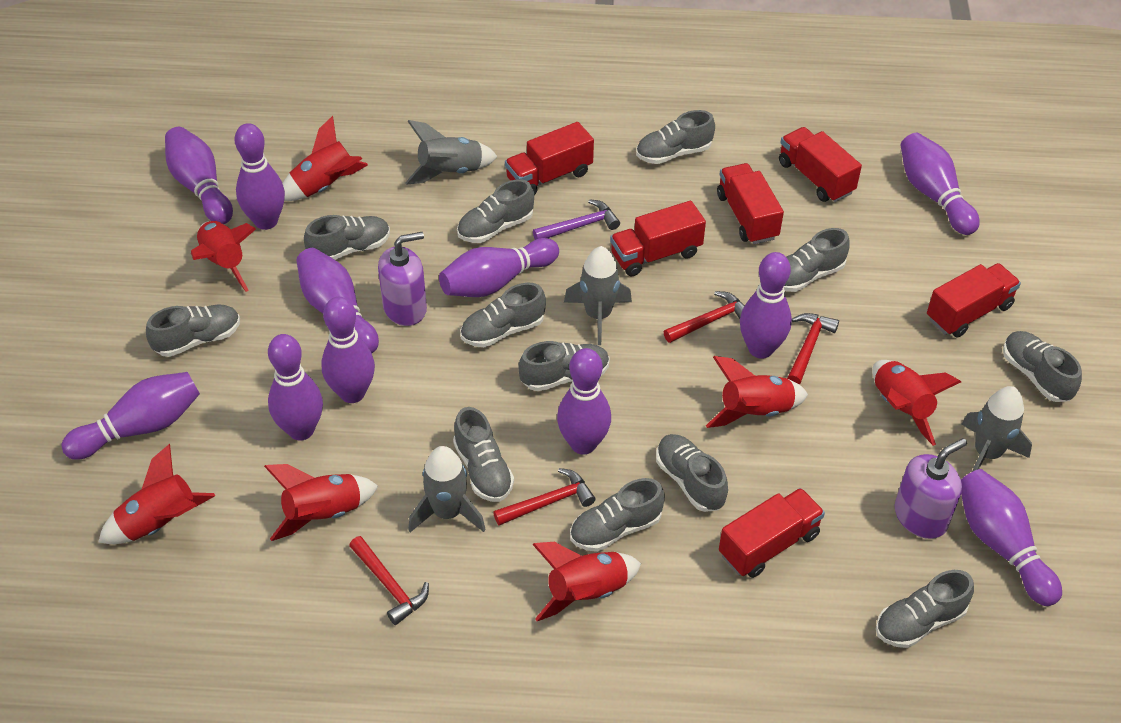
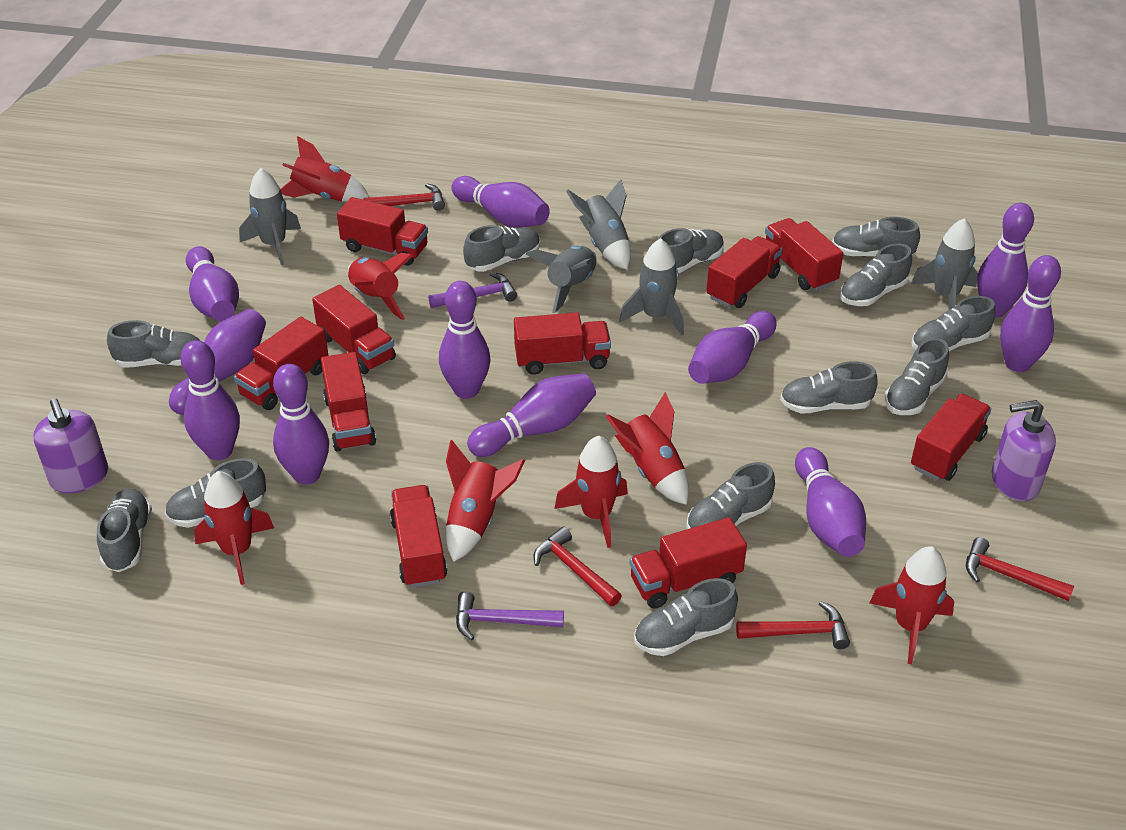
grey rocket: [405,120,498,185] [408,446,486,532] [564,246,632,345] [962,386,1032,472] = 4 -> [239,168,301,265] [525,245,597,313] [566,179,631,269] [619,238,684,335] [911,218,978,310] = 5
purple hammer: [533,199,620,240] = 1 -> [428,272,517,308] [456,592,564,641] = 2
red truck: [505,122,594,195] [610,201,706,276] [717,163,784,244] [719,488,825,578] [779,127,862,202] [927,263,1021,337] = 6 -> [234,317,328,410] [312,285,396,374] [321,352,376,452] [337,197,428,266] [390,485,447,588] [514,313,611,375] [630,517,747,609] [706,236,782,308] [765,218,843,291] [911,394,992,481] = 10

